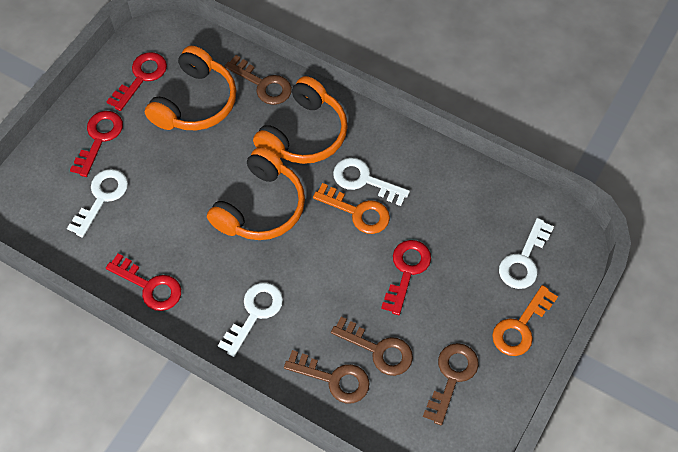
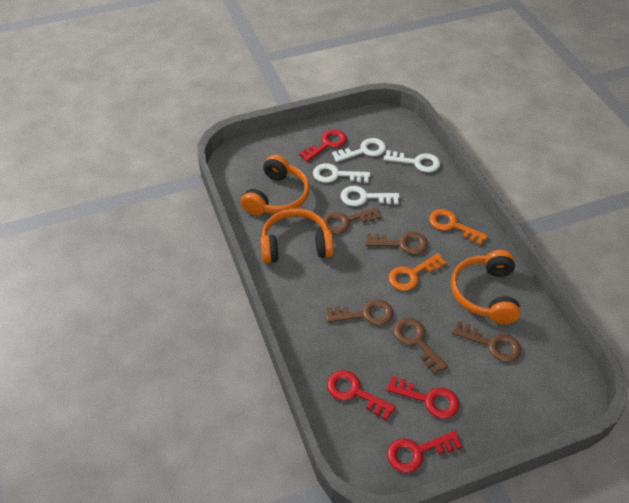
brown key: [225,55,292,105] [284,350,369,404] [331,317,413,376] [423,343,479,425] = 4 -> [323,207,381,234] [327,299,393,325] [365,232,428,254] [393,318,448,374] [452,321,521,362] = 5

